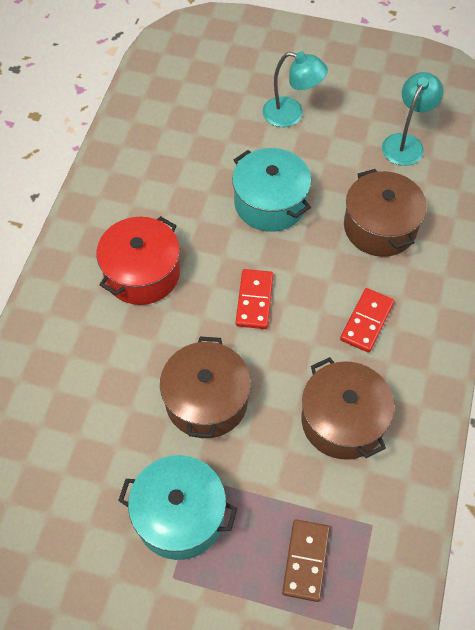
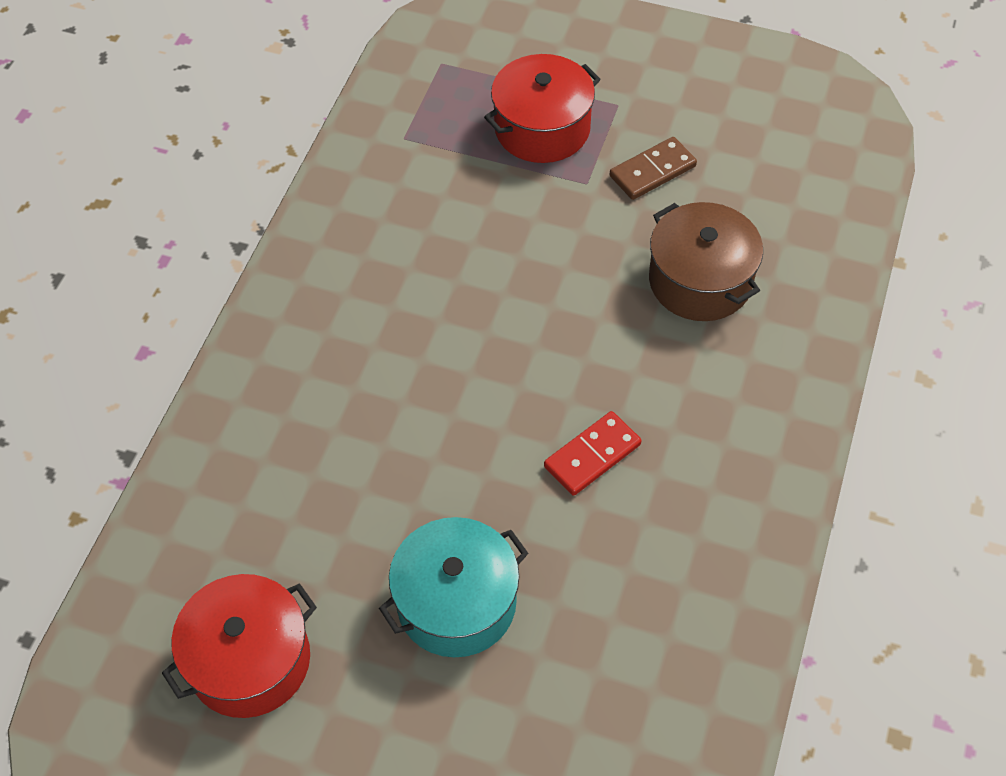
brown pot: [160,337,251,438] [301,357,394,459] [344,169,427,257] = 3 -> [649,202,763,321] = 1
red domino: [236,269,273,329] [340,288,394,353] = 2 -> [544,411,642,496] = 1
red pot: [97,216,180,305] = 1 -> [162,574,317,718] [484,54,601,163] = 2
turquoise lamp: [262,51,328,127] [382,72,444,166] = 2 -> none = 0
turquoise pot: [118,455,237,560] [232,148,311,232] = 2 -> [379,517,528,657] = 1

